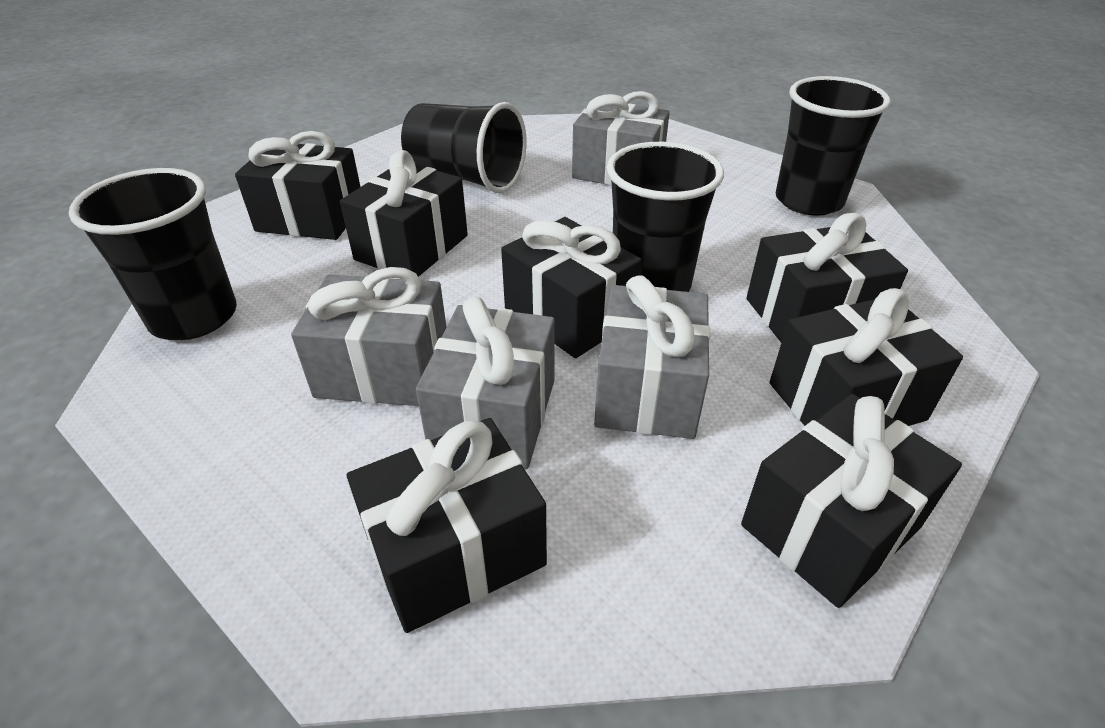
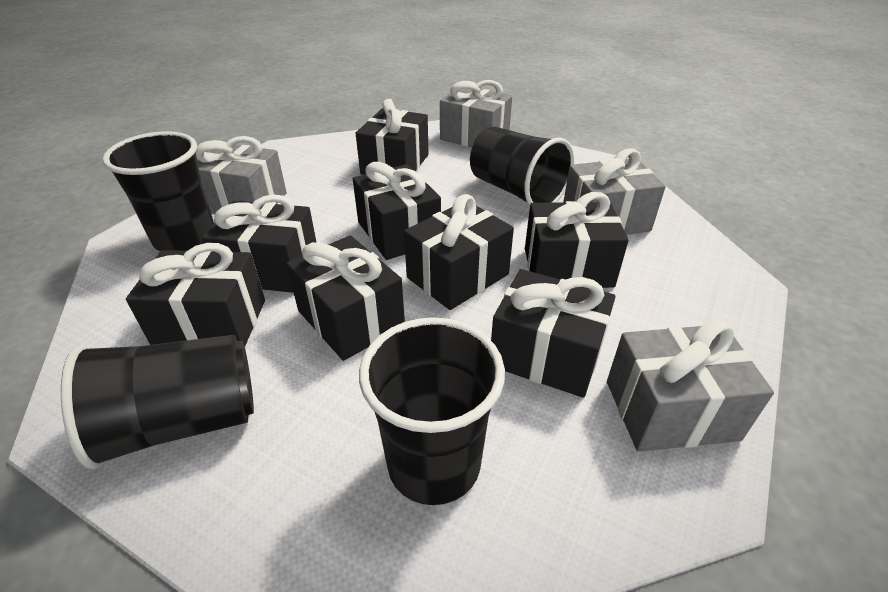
black gift: [235,131,361,240] [340,150,468,277] [347,418,547,633] [501,217,642,358] [741,394,962,608] [746,213,908,343] [769,288,963,426] = 7 -> [126,243,265,346] [202,194,316,293] [286,235,405,361] [353,162,441,260] [356,99,428,175] [404,194,514,310] [491,269,616,398] [525,192,629,288] = 8

